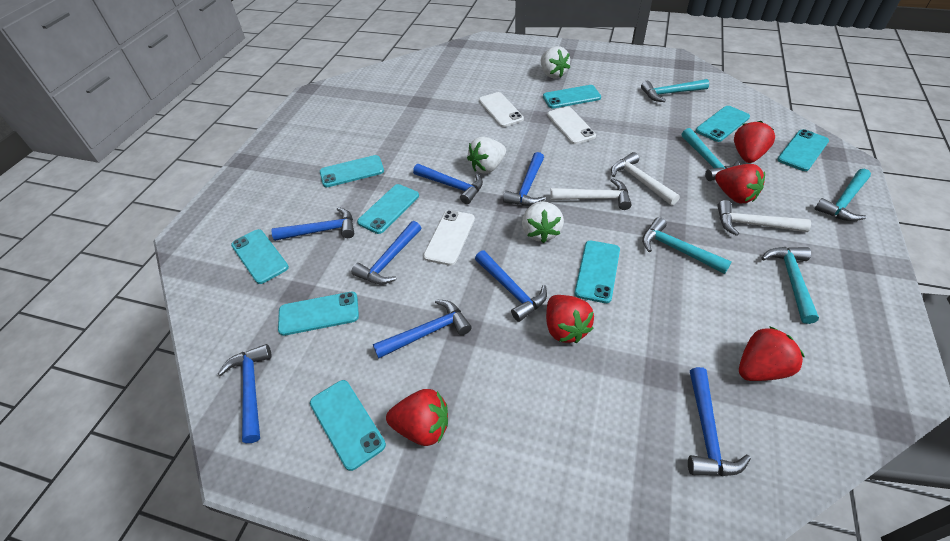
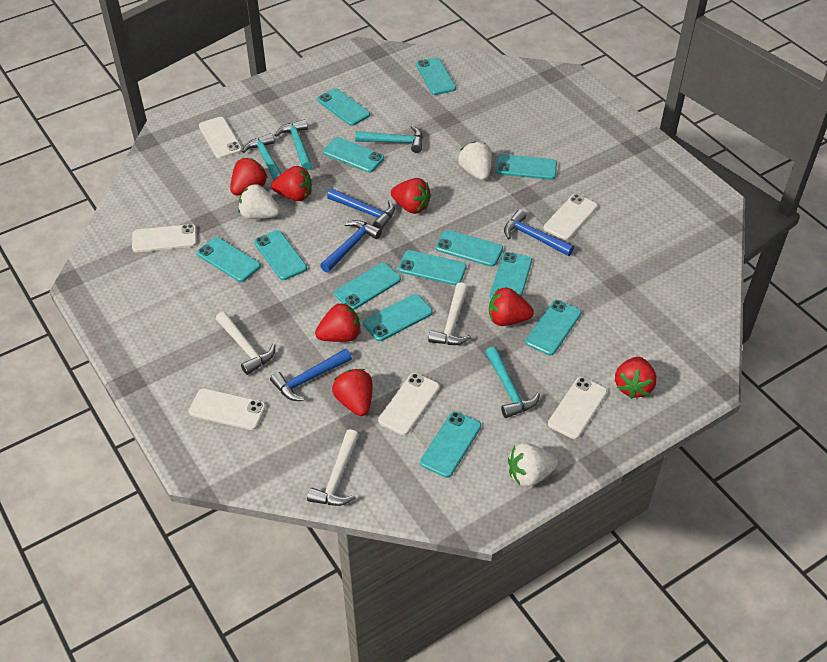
blue hammer: [218,344,272,443] [271,207,354,241] [352,221,421,284] [373,299,472,358] [413,164,483,204] [475,251,547,322] [503,152,545,206] [688,367,751,476] = 8 -> [270,348,352,401] [320,220,382,273] [327,188,395,230] [504,210,574,256] = 4
red strawberry: [386,389,448,446] [546,295,594,343] [715,164,765,203] [734,121,775,163] [739,326,805,381] = 5 -> [230,158,268,196] [271,166,312,201] [315,303,361,342] [332,369,373,416] [391,178,431,214] [489,287,534,326] [615,357,657,399] = 7
turquoise hammer: [641,79,709,102] [642,217,732,274] [682,128,739,181] [761,247,819,324] [815,169,871,221] = 5 -> [242,133,282,180] [275,119,313,170] [355,126,423,153] [485,346,540,418] = 4
turquoise phone: [231,229,289,284] [278,292,359,336] [310,380,386,471] [320,155,384,187] [357,184,419,234] [543,85,601,109] [574,241,620,303] [696,106,750,142] [777,129,829,171] = 9 -> [197,237,261,282] [254,230,307,280] [317,88,370,126] [323,137,384,173] [334,263,401,310] [363,294,433,341] [398,250,467,285] [416,57,456,95] [420,411,481,478] [435,230,503,267] [490,252,532,298] [496,154,557,180] [525,300,581,356] = 13
white phone: [423,210,475,266] [479,92,524,127] [547,106,596,144] = 3 -> [132,224,197,252] [189,388,266,430] [199,117,242,159] [378,373,440,435] [543,194,598,240] [548,377,607,439] = 6

